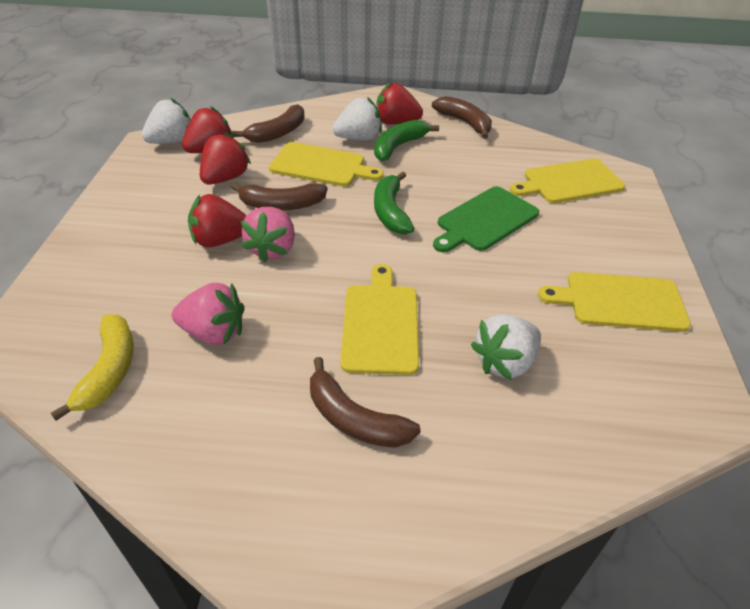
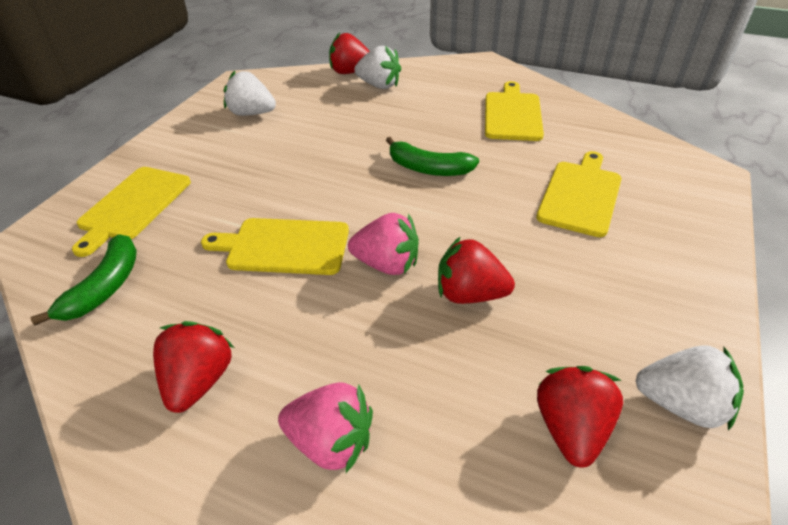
brown banana: [230,182,327,211] [232,104,305,143] [310,357,421,448] [432,96,492,139] = 4 -> none = 0
green cutting board: [433,186,539,252] = 1 -> none = 0
yellow banana: [51,314,134,421] = 1 -> none = 0

